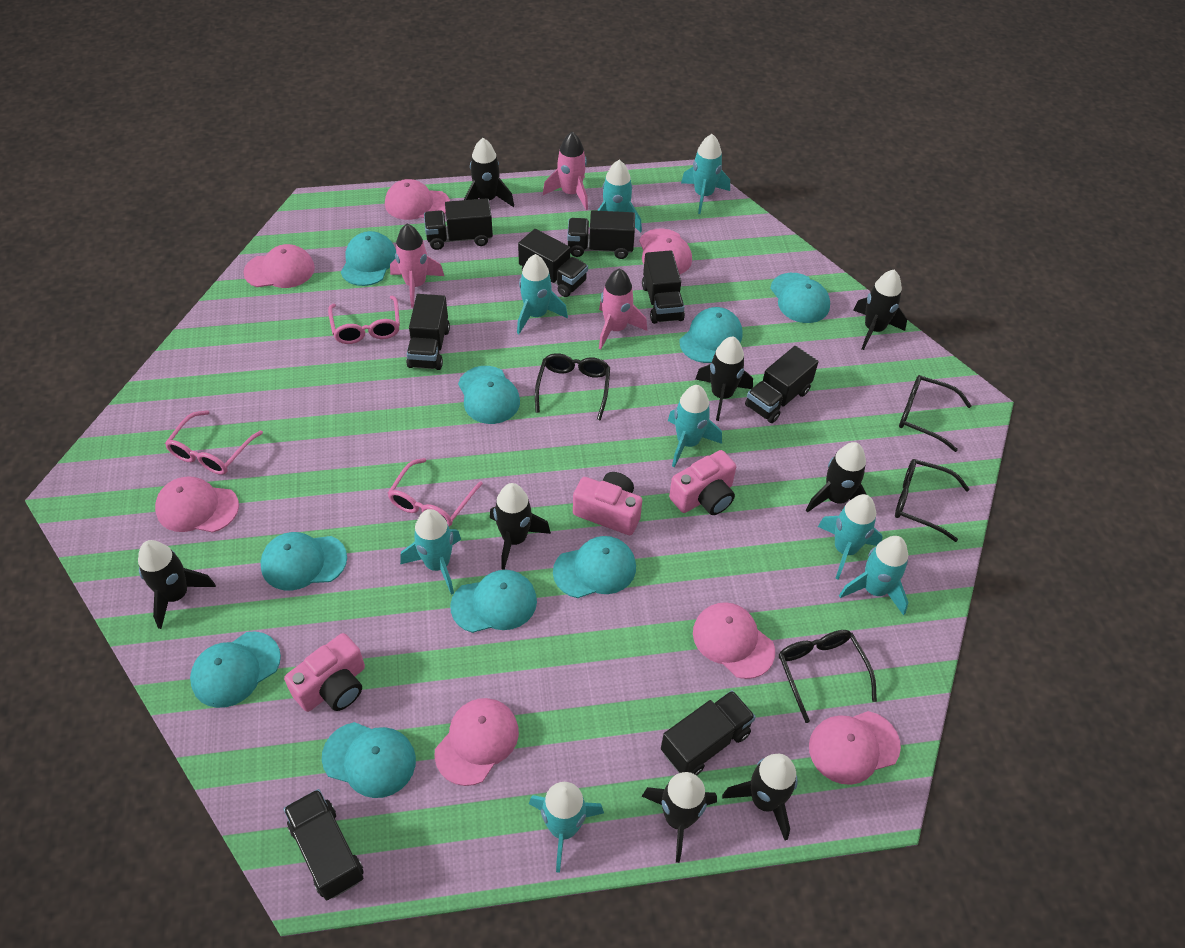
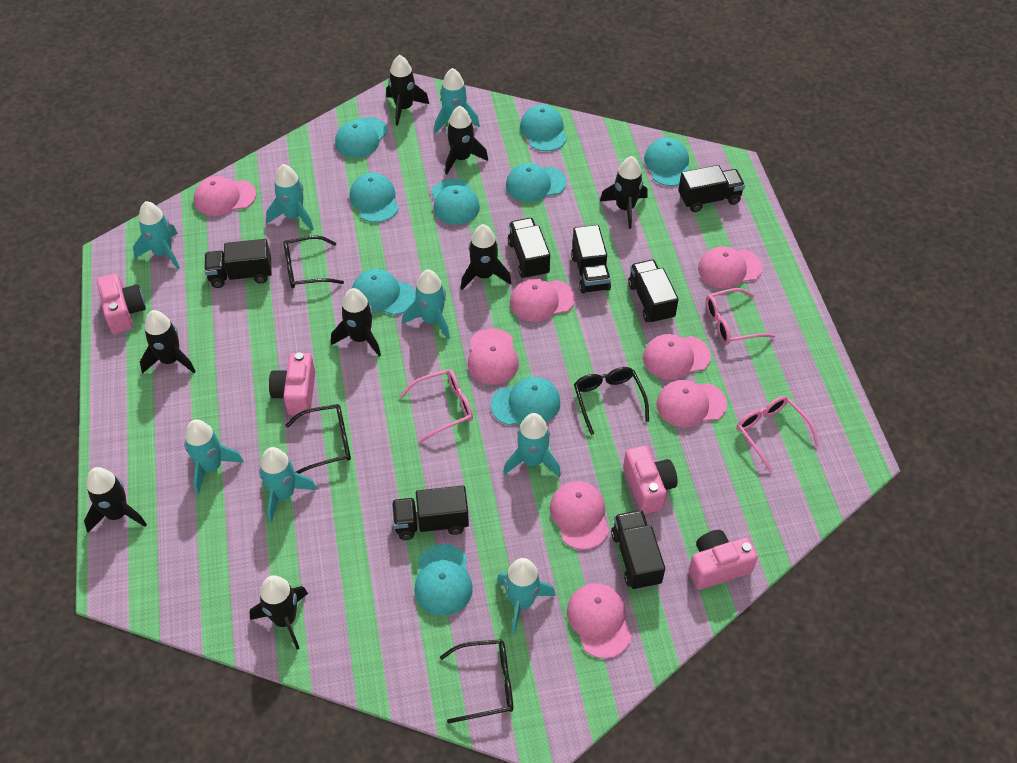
black truck: [283,789,364,900] [406,294,450,370] [424,198,493,250] [518,229,588,297] [567,210,635,259] [642,250,685,324] [661,690,756,776] [745,346,818,423] = 8 -> [204,239,272,288] [392,486,469,540] [508,218,550,279] [571,225,611,294] [611,510,665,590] [628,260,679,324] [678,165,745,212] = 7
pink camera: [284,633,365,712] [573,472,642,535] [669,450,736,515] = 3 -> [97,274,146,334] [269,352,315,415] [623,446,677,514] [689,530,758,590] = 4
pink cap: [155,477,239,533] [243,244,315,288] [385,179,450,220] [434,698,519,786] [639,228,692,275] [693,602,775,679] [809,711,901,785] = 7 -> [194,176,256,216] [468,328,519,384] [510,278,575,322] [550,481,609,550] [567,583,632,659] [643,334,711,380] [656,380,727,427] [698,246,763,289] = 8
pink rocket: [390,224,444,308] [543,132,588,210] [599,268,647,349] = 3 -> none = 0

